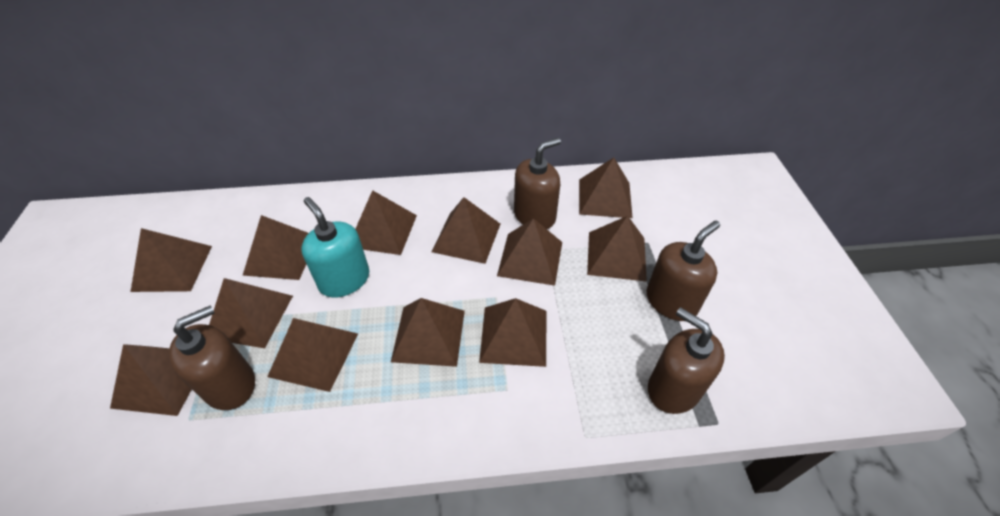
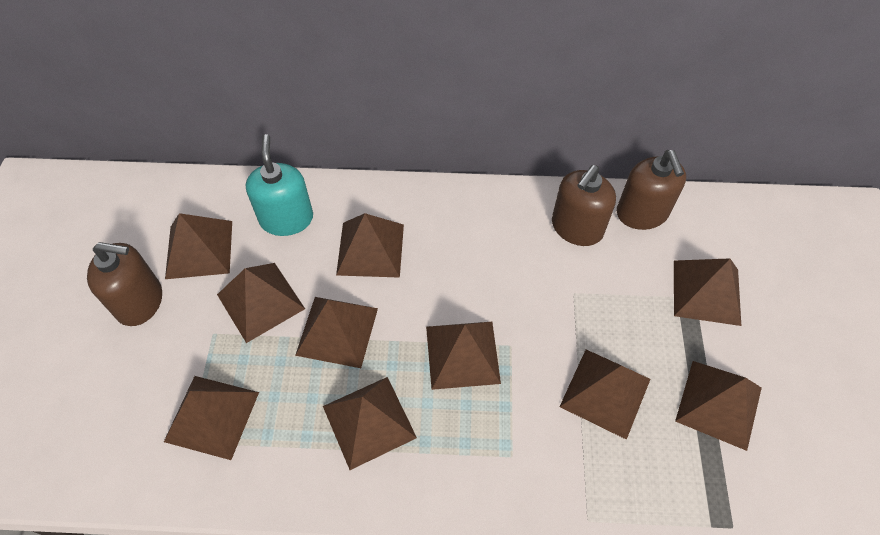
brown pyramid: [110,344,192,416] [131,228,212,292] [209,278,293,348] [242,215,309,280] [267,318,358,392] [356,190,417,255] [391,298,465,367] [432,197,500,264] [479,298,547,367] [497,218,562,286] [579,157,633,218] [587,216,647,282] = 12 -> [164,376,259,460] [165,213,232,279] [217,263,305,343] [295,297,378,368] [323,377,417,470] [336,213,404,278] [426,322,501,390] [560,350,650,440] [674,258,741,326] [675,361,762,451] = 10
brown soap dispenser: [169,305,255,410] [514,138,561,229] [647,221,720,321] [648,307,725,414] = 4 -> [87,242,162,326] [552,165,616,246] [617,150,686,230] = 3

